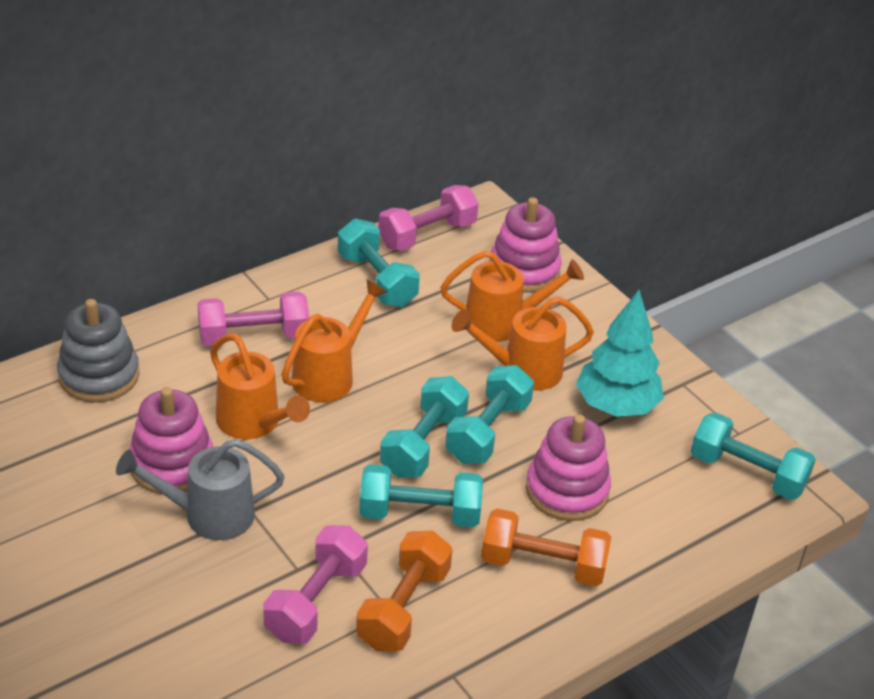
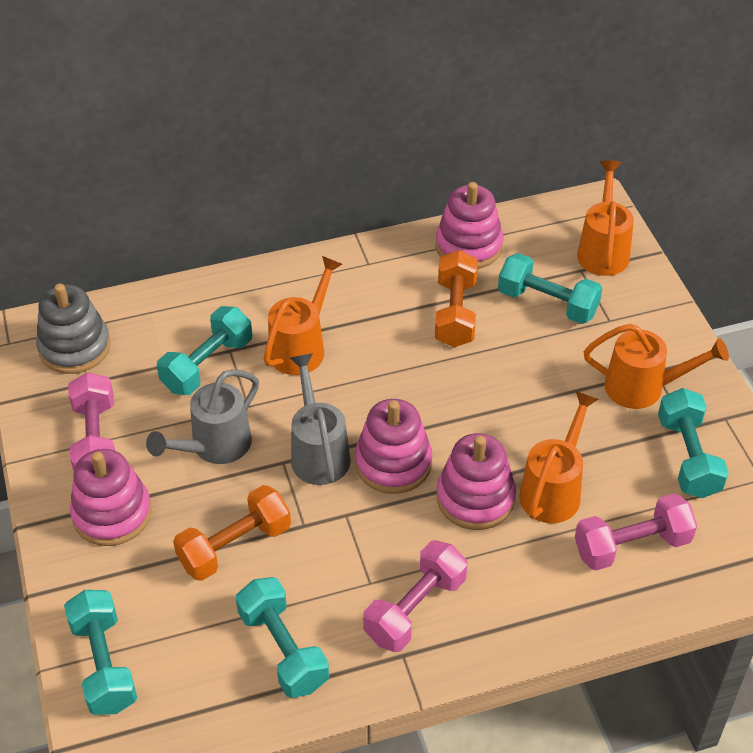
grey watering can: [116,439,285,540] = 1 -> [146,369,259,464] [290,353,351,485] = 2
pink stacking toy: [129,387,213,495] [490,197,562,293] [526,414,611,521] = 3 -> [70,449,152,546] [355,399,432,494] [436,182,504,269] [437,433,516,530] = 4
turquoise tree: [576,290,664,417] = 1 -> none = 0

